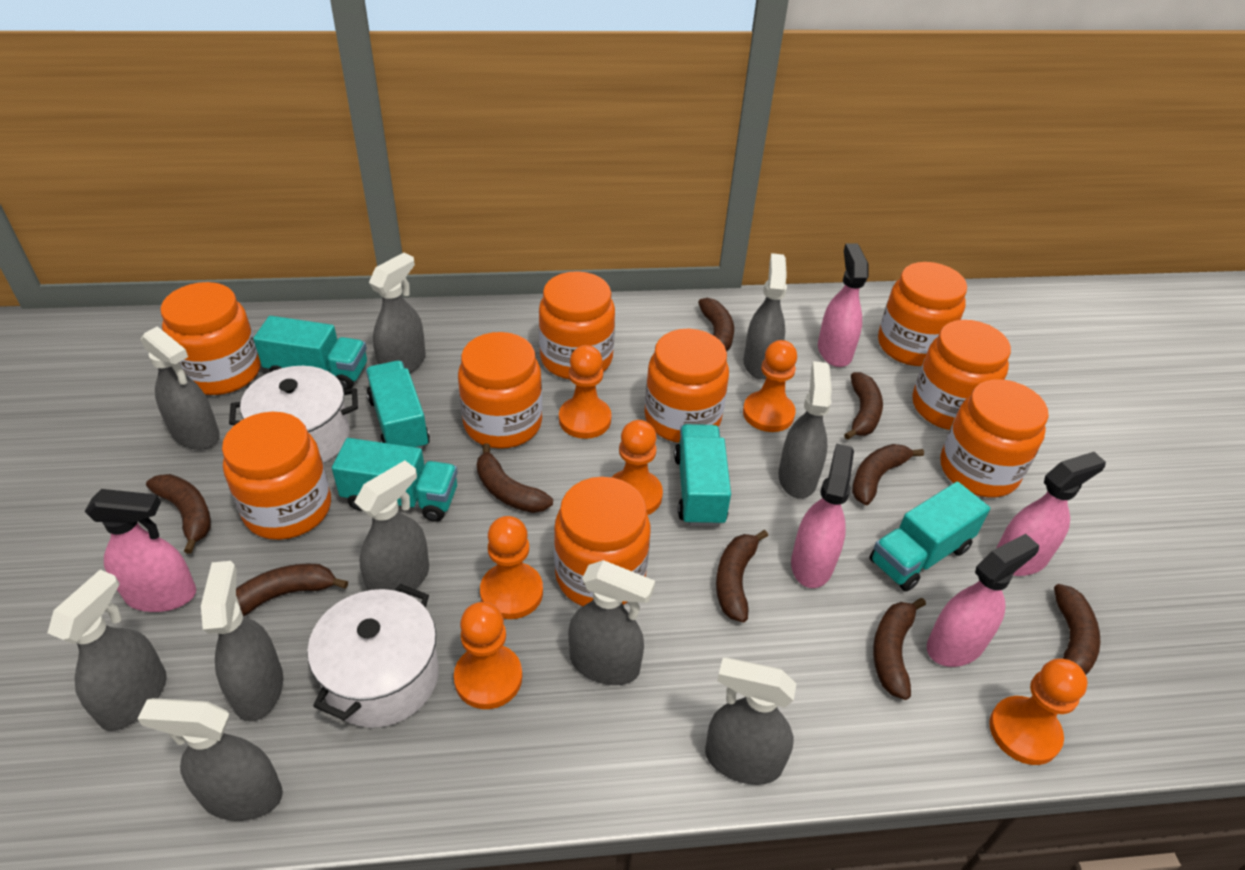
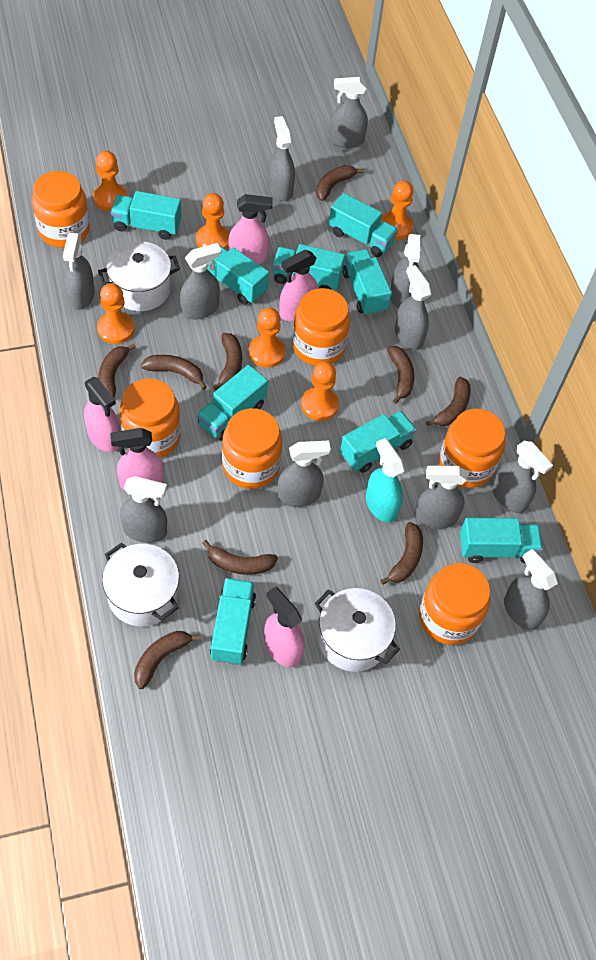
grey spray bottle: [48,570,167,731] [137,698,283,821] [141,326,220,450] [201,561,283,721] [354,460,429,595] [369,253,426,373] [568,560,655,685] [705,657,796,785] [743,253,787,379] [778,361,832,499] = 10 -> [63,232,94,310] [120,476,167,543] [180,243,221,320] [268,116,295,201] [277,440,331,507] [329,77,368,148] [391,234,421,308] [395,265,431,350] [415,465,467,529] [492,441,553,513] [504,549,558,630] = 11
orange jar: [160,282,260,395] [222,412,331,540] [458,332,542,449] [539,271,615,379] [554,477,650,606] [645,329,729,443] [878,262,967,366] [912,320,1011,430] [940,379,1049,497] = 9 -> [32,171,90,248] [120,378,181,458] [222,408,282,489] [292,288,350,366] [419,563,490,645] [439,409,505,488] = 6
turquoise spray bottle: none = 0 -> [366,438,405,523] = 1
turquoise truck: [253,316,367,389] [332,438,458,522] [366,360,430,450] [674,424,731,527] [869,482,990,592] = 5 -> [110,191,181,240] [197,365,268,441] [207,245,269,305] [210,578,256,665] [272,244,345,290] [329,193,398,257] [340,411,417,473] [342,249,392,316] [460,518,543,563] = 9
white pot: [229,366,358,463] [307,584,439,728] = 2 -> [98,241,180,311] [102,542,179,626] [314,588,400,672] = 3

